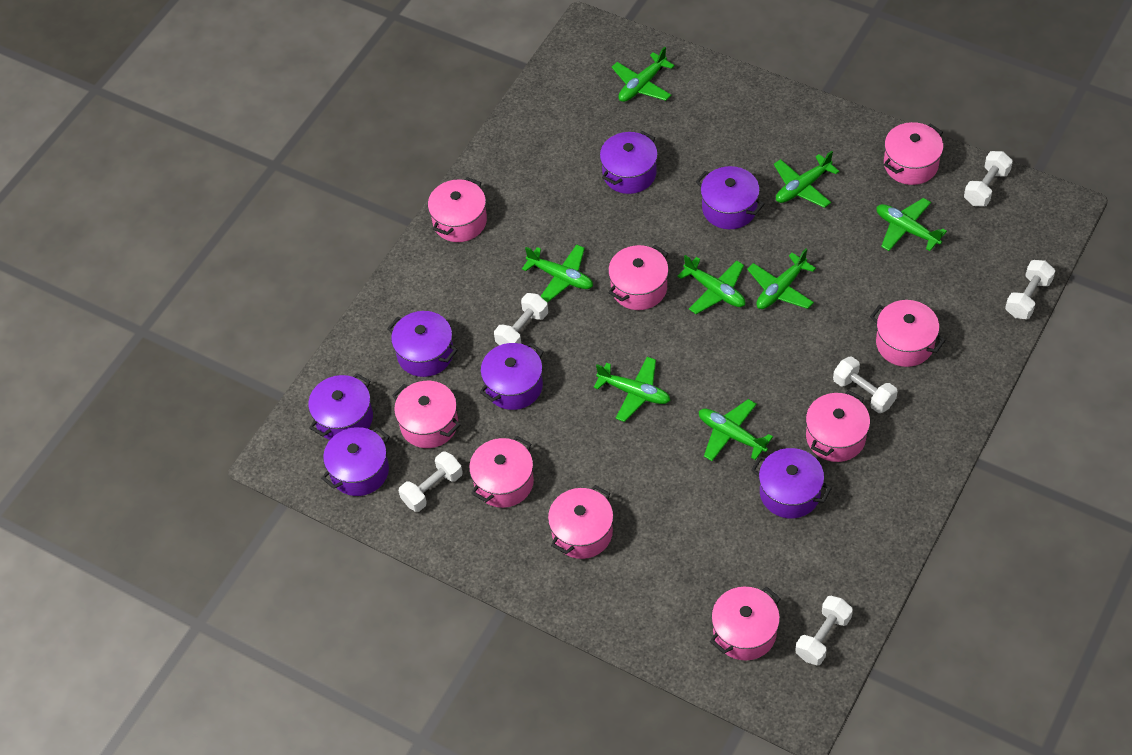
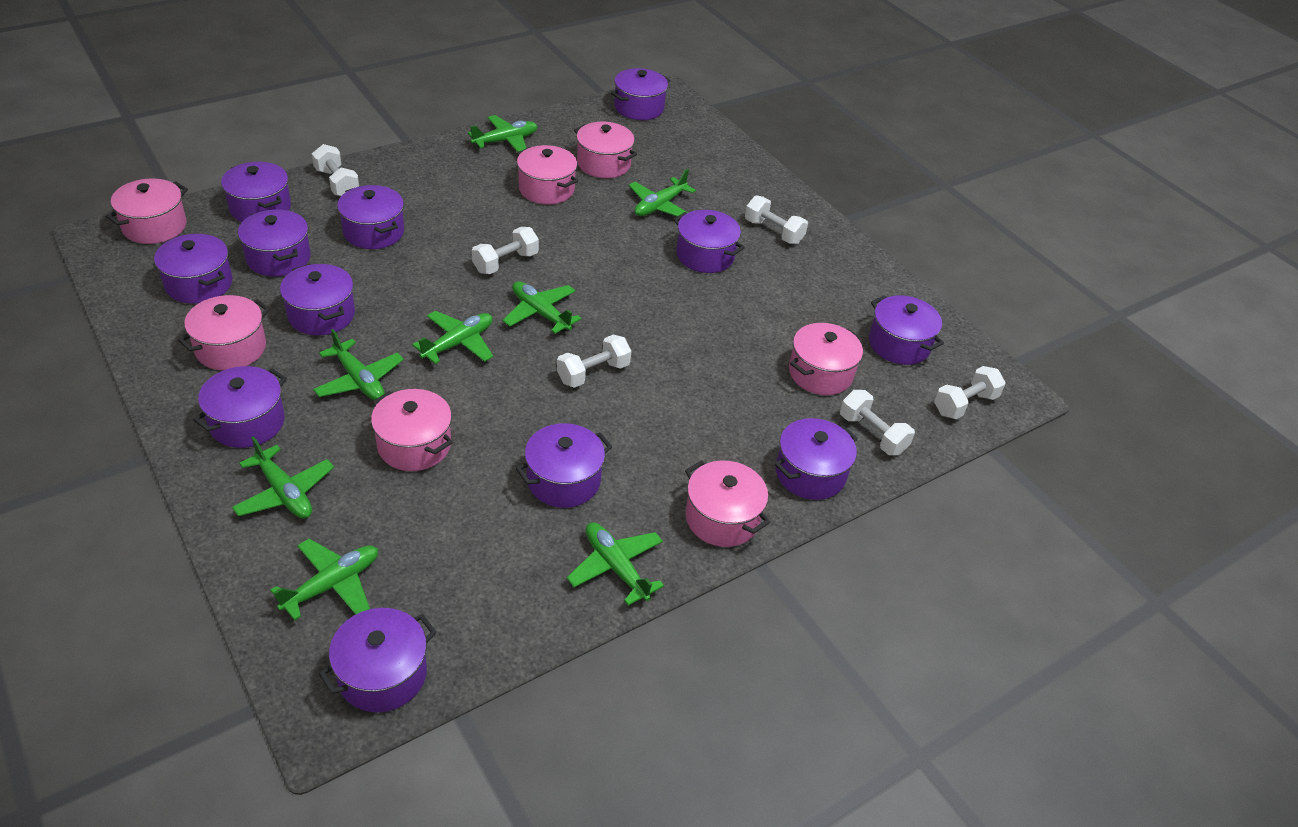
pink pot: [392,381,460,448] [428,177,487,242] [469,436,534,508] [548,485,613,559] [608,245,669,310] [710,587,781,660] [806,390,870,462] [870,300,946,367] [884,122,943,185] = 9 -> [106,178,188,244] [178,295,270,370] [371,389,453,471] [517,145,578,204] [574,122,637,178] [685,460,770,547] [789,323,863,395] = 7
purple pot: [308,373,373,440] [321,427,389,496] [387,311,458,377] [480,343,544,410] [600,131,658,194] [696,166,765,229] [751,448,832,518] = 7 -> [154,234,233,304] [193,366,287,448] [221,162,291,222] [238,209,311,277] [280,264,355,335] [319,608,437,712] [337,185,404,249] [516,423,612,508] [611,68,670,120] [673,210,745,273] [775,418,858,500] [869,295,944,365] = 12

